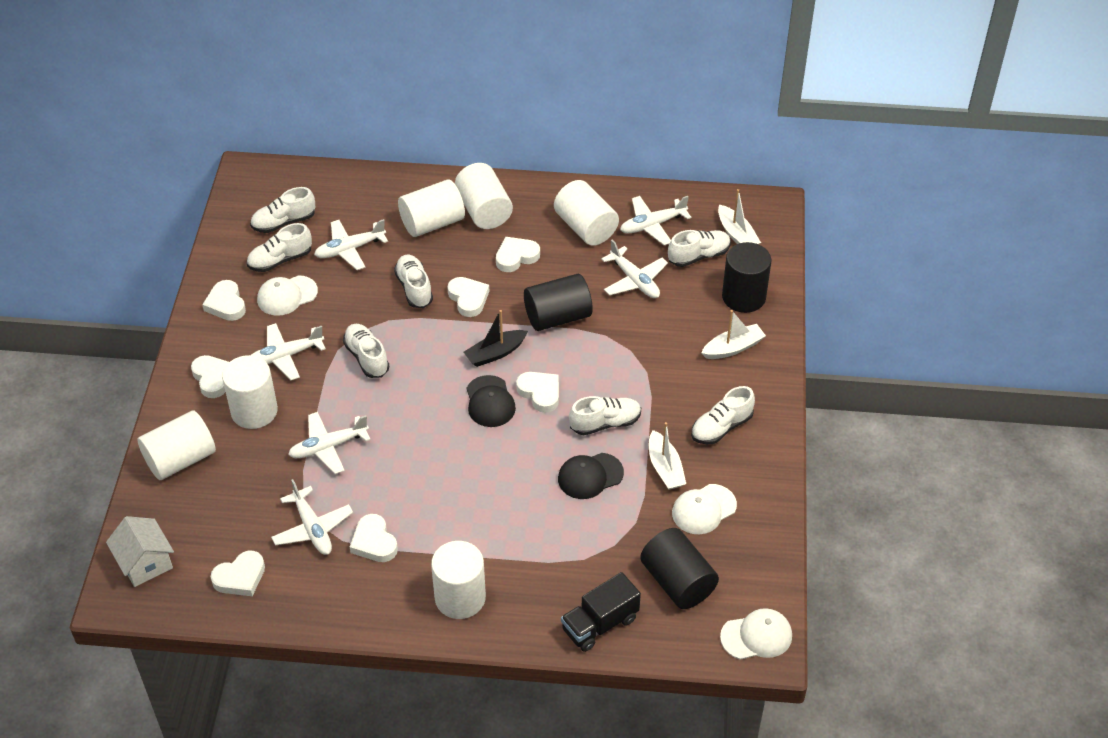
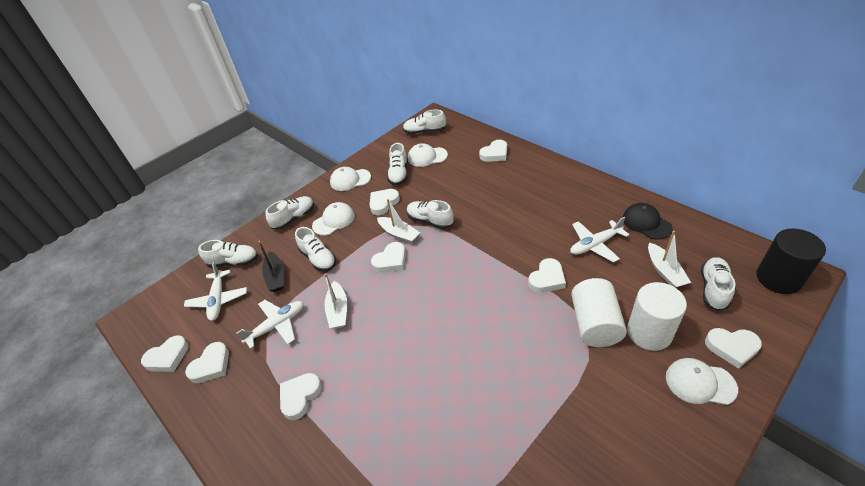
black cap: [466,375,516,427] [558,453,624,499] = 2 -> [622,203,673,240] = 1
black cylinder: [524,274,593,331] [640,528,719,609] [722,242,772,313] = 3 -> [756,228,826,294] = 1
black truck: [561,572,641,652] = 1 -> none = 0
white cap: [257,275,318,316] [672,484,737,534] [720,608,792,660] = 3 -> [312,202,355,236] [330,167,371,191] [408,143,448,167] [666,358,738,405] = 4
white cylinder: [138,410,216,480] [222,355,278,429] [398,179,465,237] [431,541,486,619] [455,163,513,229] [554,180,619,246] = 6 -> [571,278,627,347] [627,282,687,351] = 2
white heart: [191,355,229,398] [202,280,246,321] [211,551,265,596] [350,514,398,562] [447,277,489,317] [496,237,540,272] [516,372,559,413] = 7 -> [141,335,189,372] [185,342,229,383] [280,373,322,420] [370,189,400,215] [371,242,406,273] [479,140,507,162] [528,258,566,293] [705,328,762,369] = 8
white house: [106,516,174,587] = 1 -> none = 0
white plane: [251,323,326,380] [271,479,353,555] [288,412,371,474] [314,219,388,270] [601,240,668,298] [620,196,691,245] = 6 -> [184,262,247,321] [236,300,304,349] [570,217,629,263] = 3

